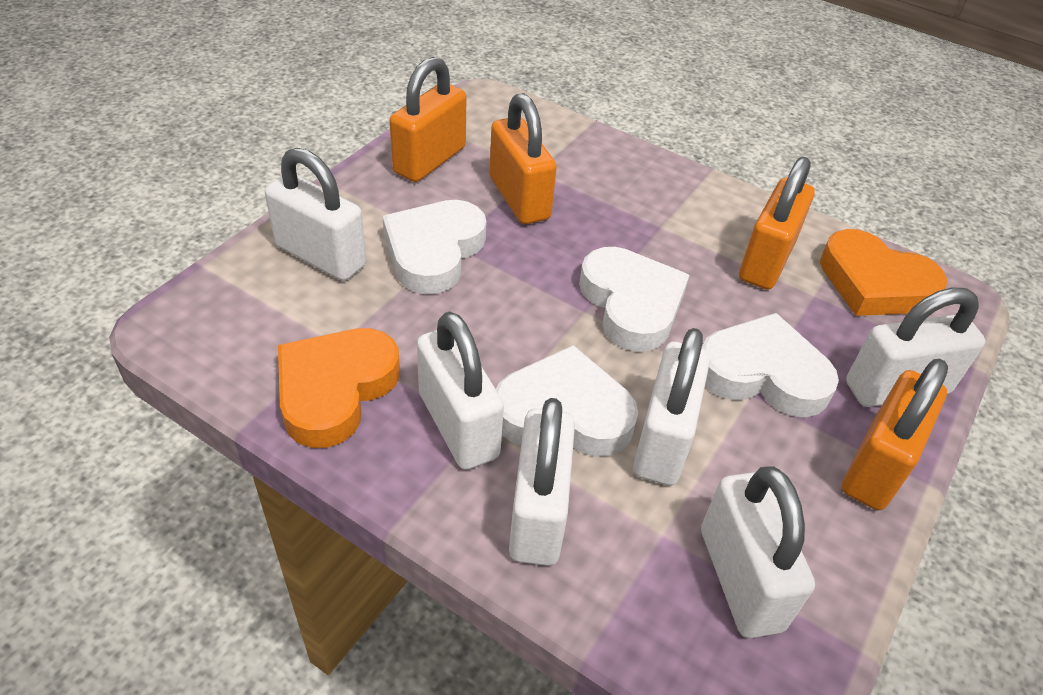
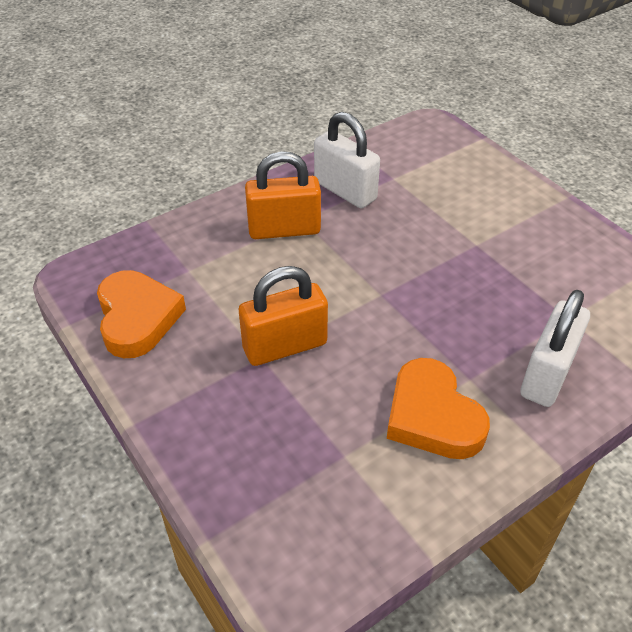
orange padlock: [390,57,467,182] [490,93,557,224] [739,157,815,290] [842,358,948,510] = 4 -> [239,266,328,366] [245,151,321,239] = 2
white heart: [382,200,486,294] [496,345,638,457] [579,247,689,352] [702,313,839,417] = 4 -> none = 0
white padlock: [265,148,366,281] [417,311,504,470] [509,398,575,566] [633,328,710,486] [701,466,815,638] [846,287,986,407] = 6 -> [314,112,380,208] [520,290,590,407] = 2

